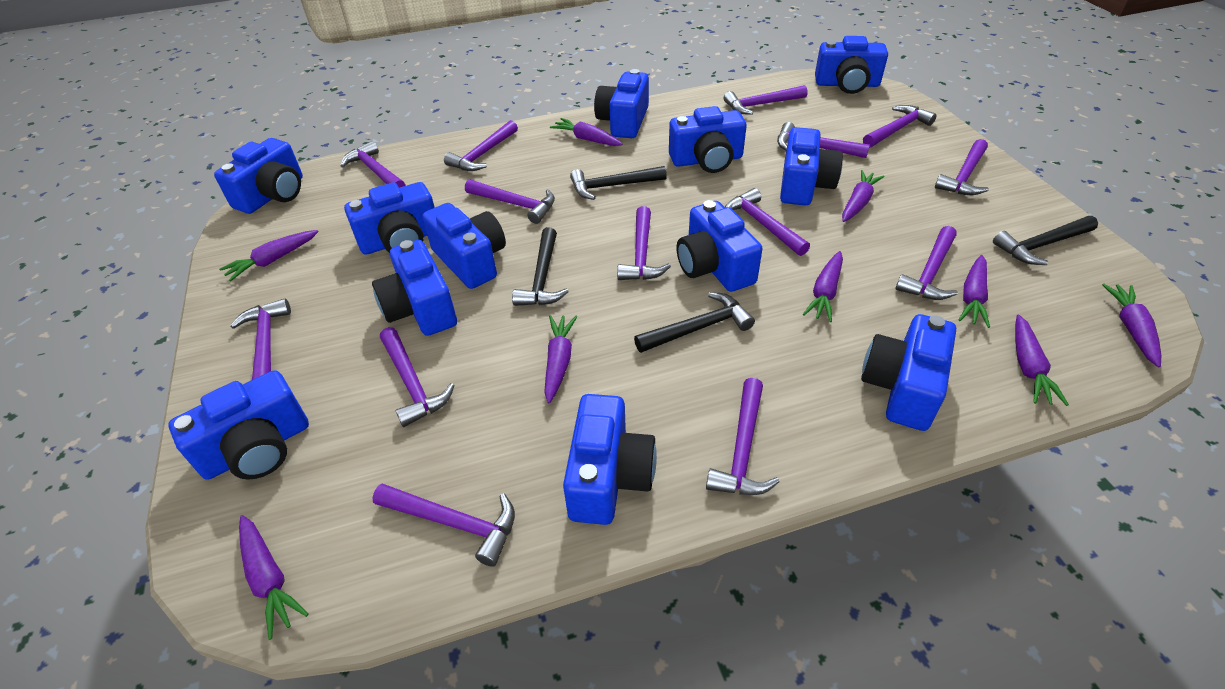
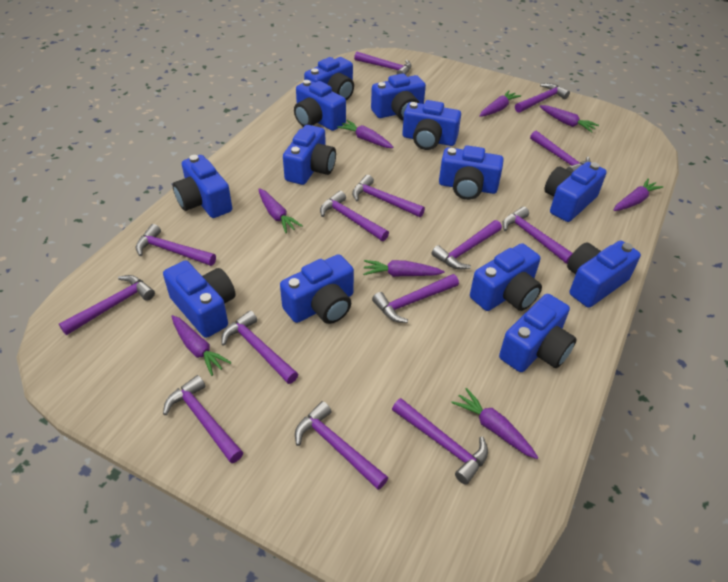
black hammer: [512,227,569,306] [570,166,667,200] [634,292,755,353] [993,216,1098,265] = 4 -> none = 0
blue camera: [168,370,309,480] [214,138,303,214] [344,182,435,255] [372,240,457,336] [422,203,506,289] [563,394,657,525] [594,69,649,138] [669,106,747,173] [677,200,762,292] [780,127,843,206] [815,36,888,94] [861,314,956,431] = 12 -> [163,260,236,338] [173,155,232,218] [280,254,354,324] [283,125,336,185] [294,80,346,131] [304,57,354,100] [371,73,426,120] [402,100,461,150] [439,145,504,200] [470,243,542,311] [499,294,577,372] [544,162,607,222] [567,241,641,308] = 13
purple carrot: [219,230,319,282] [239,515,309,640] [544,315,577,403] [550,118,623,146] [803,251,843,322] [842,170,884,222] [958,255,990,328] [1015,315,1069,406] [1102,284,1161,367] = 9 -> [171,315,231,376] [258,188,302,233] [337,120,393,148] [363,260,444,277] [451,388,539,459] [479,90,521,117] [540,105,599,132] [614,178,663,211] = 8

